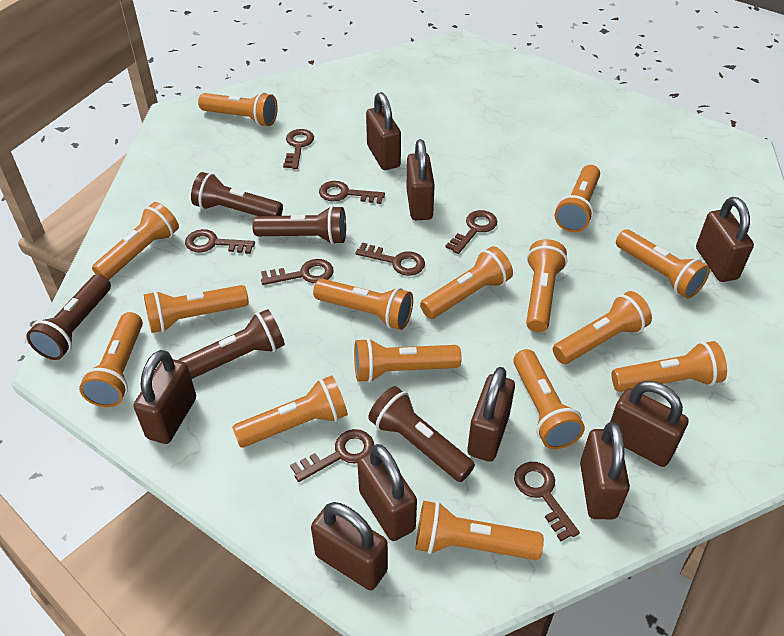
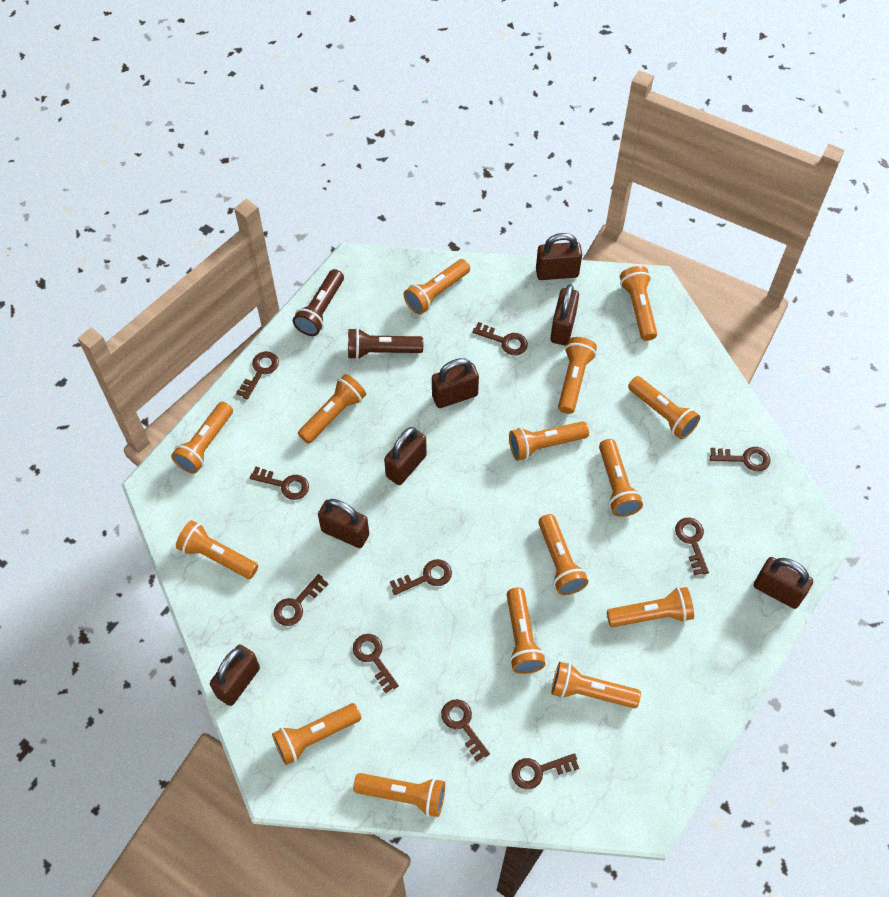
brown flashlight: [27,274,111,360] [178,309,285,379] [191,172,283,216] [252,206,346,245] [368,386,475,482] = 5 -> [293,269,344,336] [348,328,423,360] = 2
brown key: [185,229,255,254] [261,259,334,285] [283,129,314,169] [290,429,374,482] [319,181,385,204] [355,242,425,276] [445,210,497,254] [514,462,580,541] = 8 -> [236,351,279,400] [250,466,309,500] [274,574,328,626] [353,634,399,693] [390,559,452,595] [441,699,490,762] [472,322,528,355] [512,753,579,789] [675,518,709,575] [710,447,770,471] = 10
brown padlock: [134,350,196,444] [311,502,388,590] [357,444,417,541] [366,92,401,170] [406,139,435,220] [468,367,515,462] [580,422,630,519] [610,381,689,467] [696,197,754,282] = 9 -> [210,645,260,706] [318,499,369,548] [384,427,427,485] [432,358,479,408] [536,233,582,280] [550,284,579,345] [754,557,813,609] = 7

